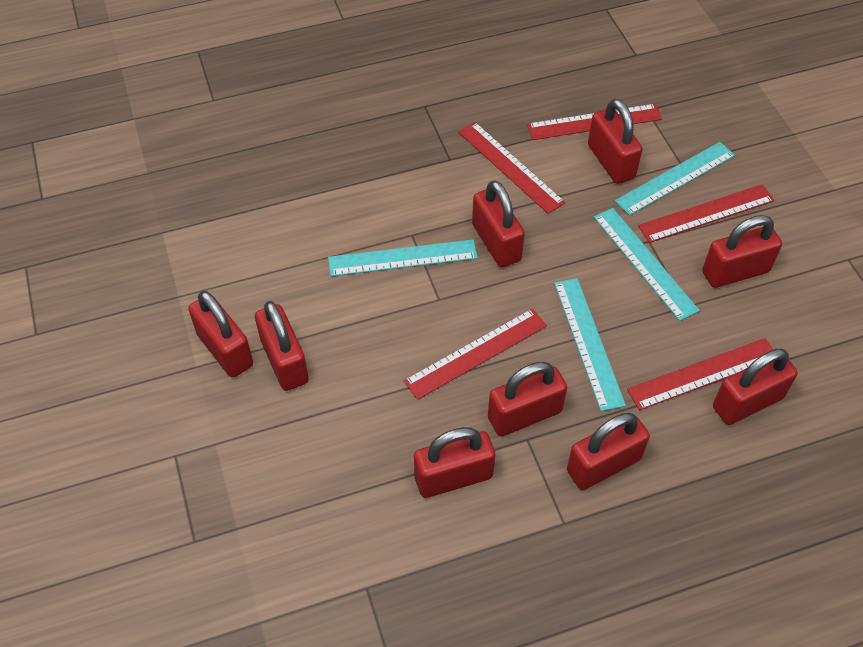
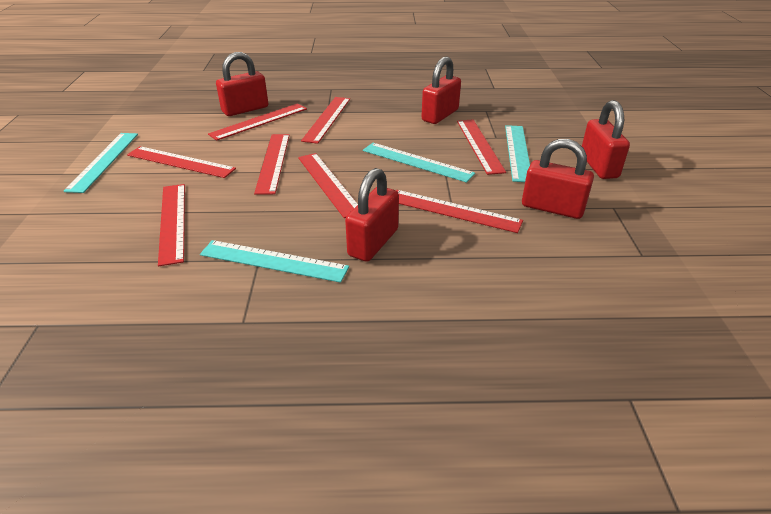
red padlock: [188,291,253,377] [255,301,309,391] [414,427,495,498] [472,180,525,267] [488,362,567,436] [567,413,650,490] [588,99,642,184] [702,215,782,288] [713,349,798,425] = 9 -> [216,52,268,116] [345,168,399,262] [421,57,461,124] [522,139,594,219] [582,100,630,179] = 5
red ruler: [404,309,547,400] [458,122,565,214] [527,104,662,140] [627,338,773,410] [638,184,775,243] = 5 -> [127,146,236,178] [158,184,185,266] [208,103,307,141] [254,134,289,195] [298,153,358,218] [301,97,350,144] [396,190,523,233] [457,120,506,175] = 8

